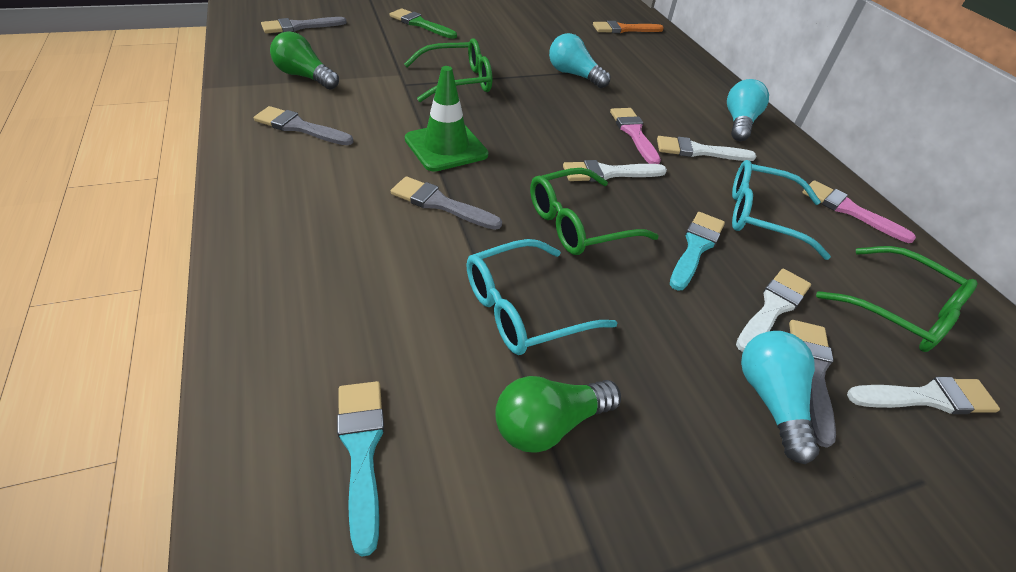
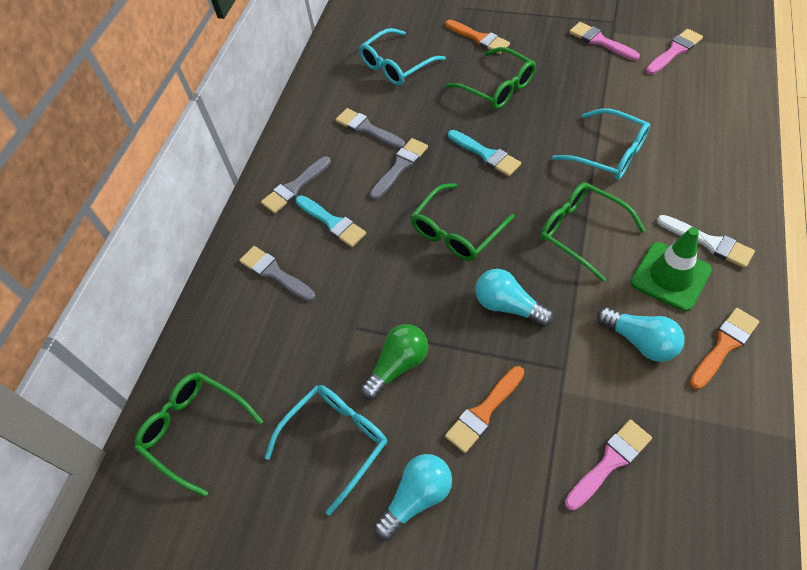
green brush: [390,8,457,39] = 1 -> none = 0
green glasses: [404,38,492,102] [530,168,659,255] [816,246,978,352] = 3 -> [134,372,263,497] [410,183,515,261] [446,47,536,109] [540,182,646,282] = 4
green light bulb: [270,31,339,90] [495,376,621,453] = 2 -> [361,324,428,400] = 1
orange brush: [593,21,664,33] = 1 -> [445,20,510,54] [445,366,524,453] [689,308,759,390] = 3
pink brush: [610,108,661,164] [802,180,916,243] = 2 -> [565,419,652,511] [569,22,640,61] [646,29,703,75] = 3
turquoise glasses: [467,239,617,355] [732,160,831,260] = 2 -> [265,385,387,515] [359,28,446,86] [552,108,650,180] = 3
white brush: [563,160,667,182] [657,136,756,161] [736,269,811,352] [847,377,1000,414] = 4 -> [657,215,755,268] = 1

